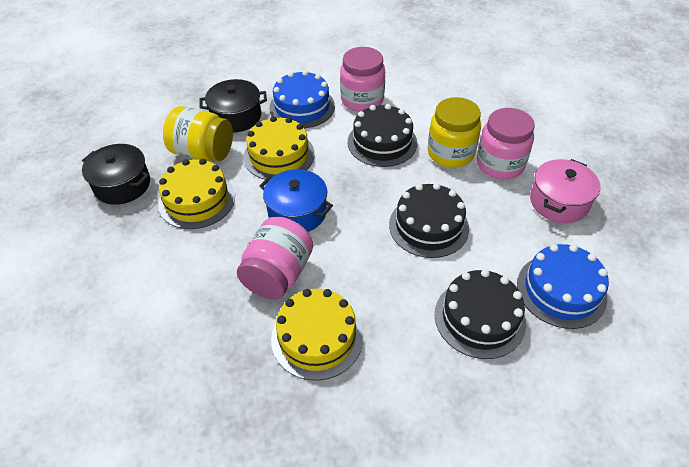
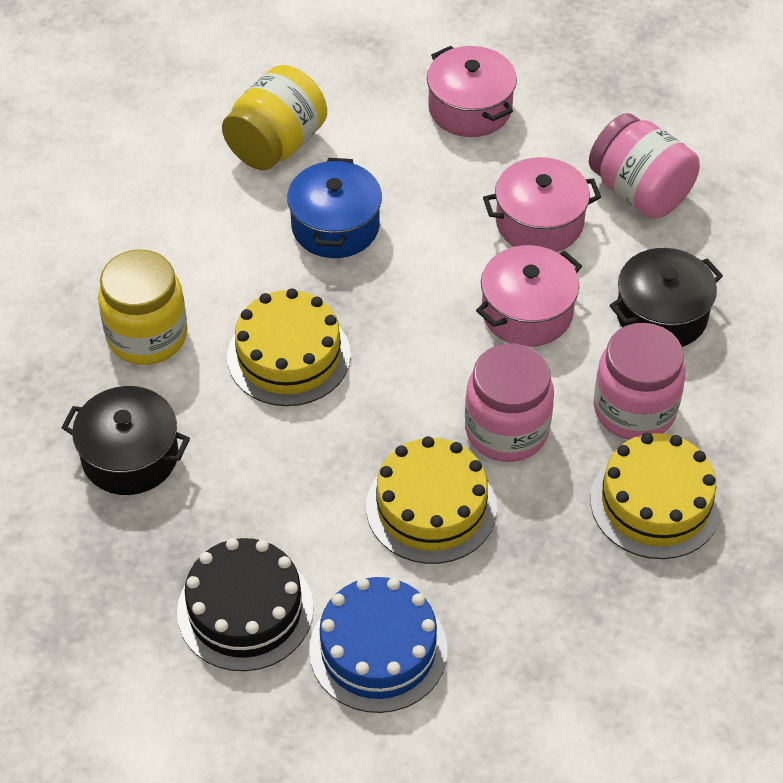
black cake: [348,104,417,167] [389,183,469,258] [435,269,526,359] = 3 -> [177,538,314,671] = 1
blue cake: [269,70,335,128] [517,244,609,329] = 2 -> [309,577,448,713] = 1
pink pot: [530,159,601,223] = 1 -> [427,46,517,137] [476,245,582,347] [483,157,601,252] = 3

